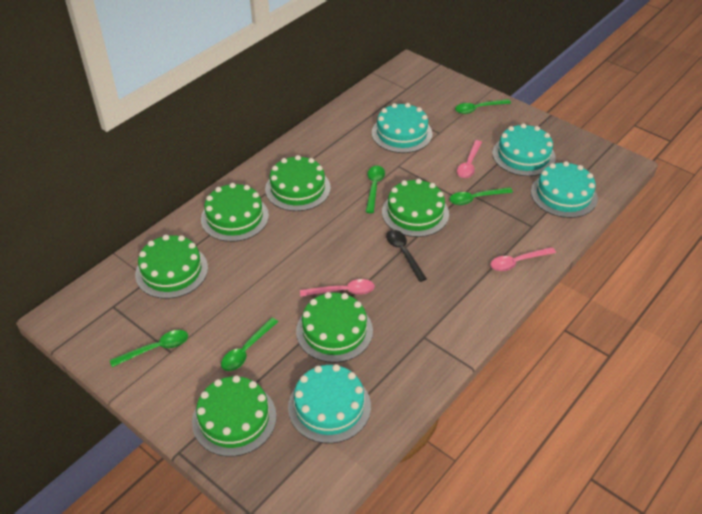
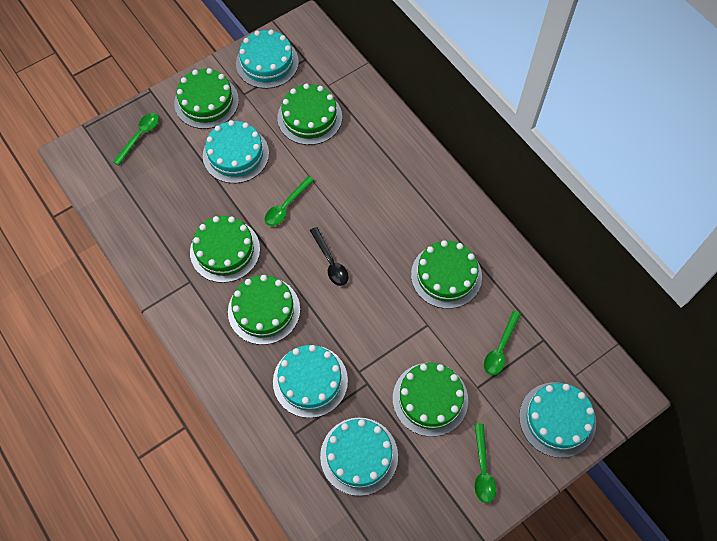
green spoon: [110,330,188,367] [221,318,278,371] [366,166,385,213] [449,187,513,205] [455,99,511,114] = 5 -> [113,113,159,165] [265,176,314,226] [474,424,496,503] [484,311,521,375] = 4
pink spoon: [300,279,375,297] [457,140,482,178] [490,247,556,271] = 3 -> none = 0
turquoise cake: [288,364,371,443] [372,103,432,153] [492,123,556,176] [531,161,598,218] = 4 -> [203,120,269,183] [236,30,299,89] [273,345,348,418] [320,418,398,496] [519,382,596,458] = 5

